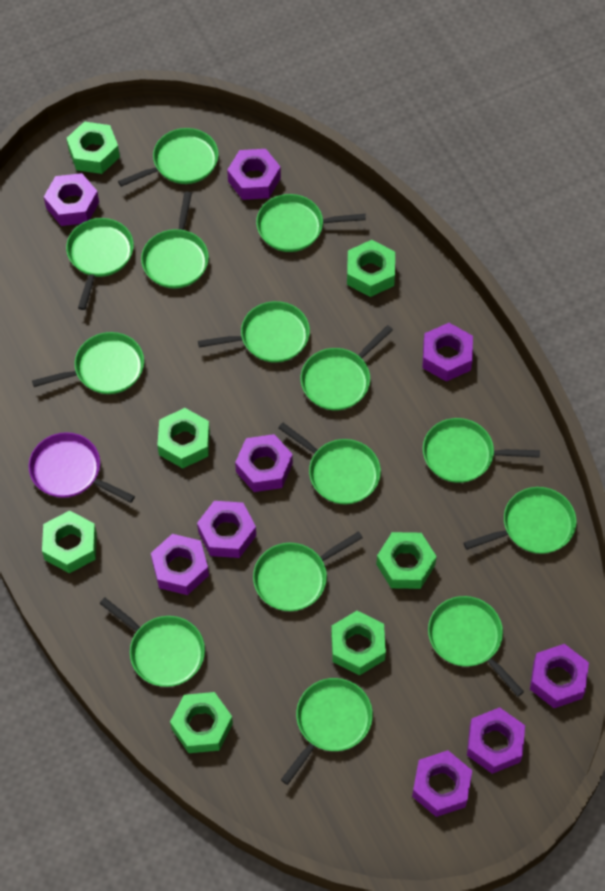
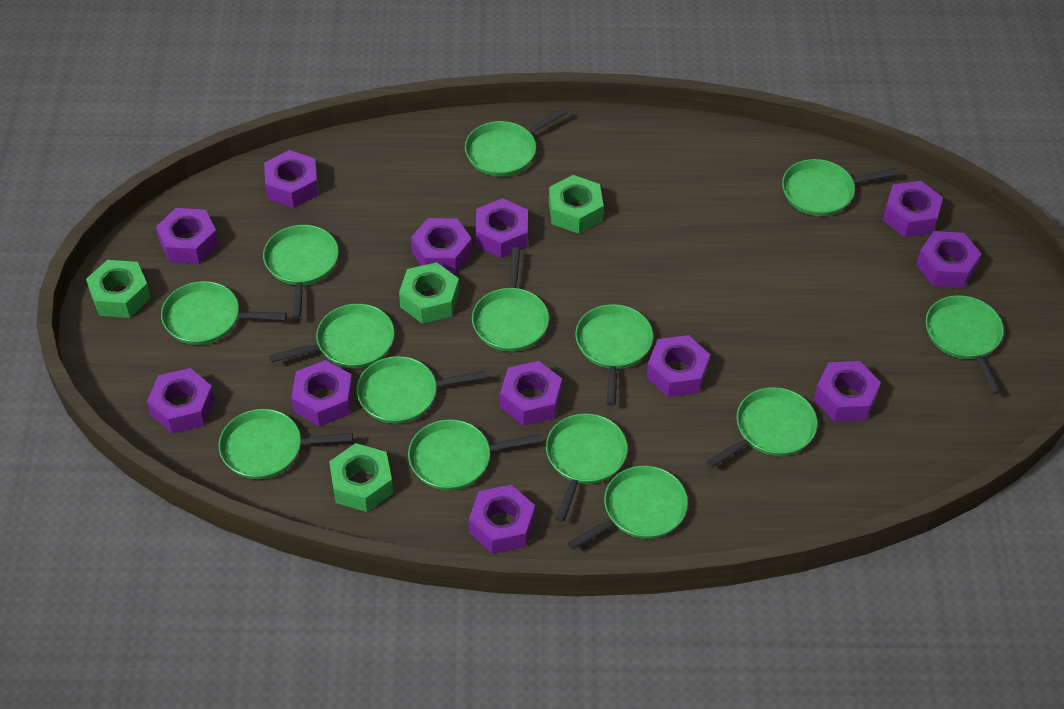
green nut: [42,510,97,573] [66,122,120,174] [157,408,210,468] [170,692,233,753] [331,611,386,676] [347,240,395,297] [376,532,437,589] = 7 -> [86,260,151,318] [329,443,393,512] [399,262,459,324] [549,175,603,234] = 4
purple nut: [44,173,99,226] [151,534,209,595] [197,501,256,558] [227,149,281,200] [235,434,293,492] [412,750,472,817] [422,323,473,382] [467,707,525,774] [530,644,589,708] = 9 -> [147,368,215,434] [156,208,219,264] [264,150,319,208] [291,360,353,427] [411,218,472,273] [469,485,535,554] [475,198,528,258] [500,361,562,426] [646,335,710,397] [814,361,881,422] [883,181,943,237] [916,231,982,288] = 12
purple pan: [29,432,135,503] = 1 -> none = 0

